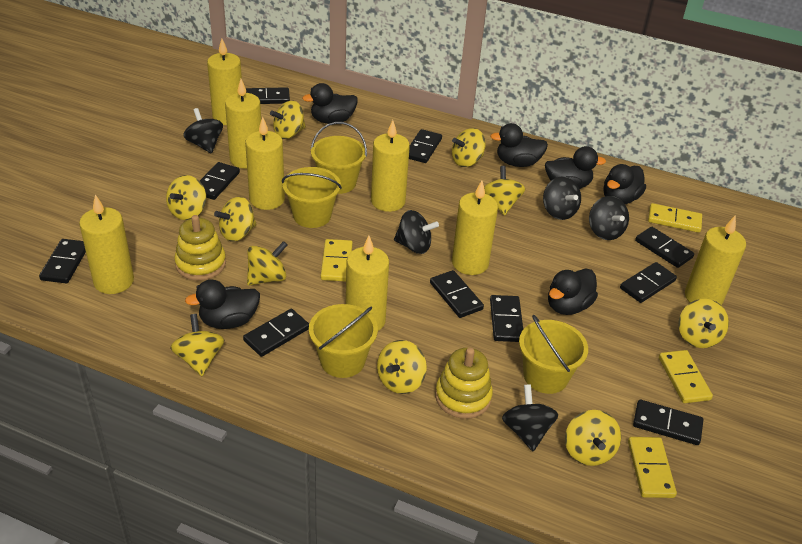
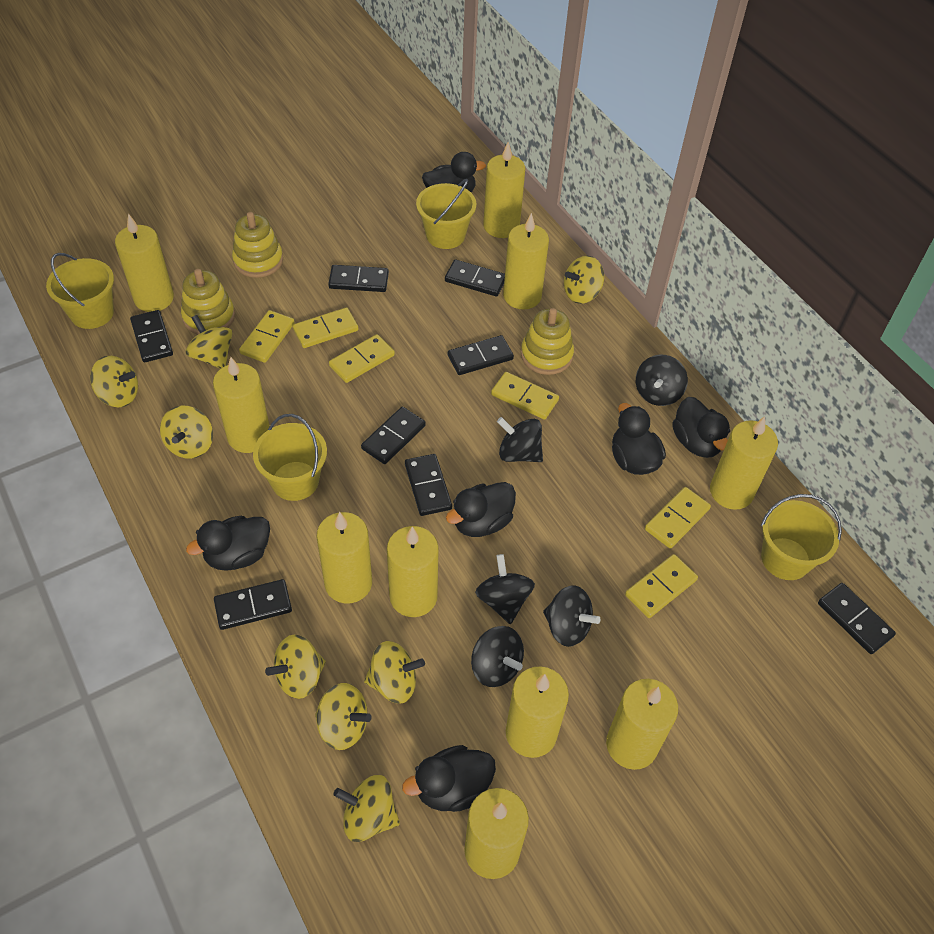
black domino: [39,239,86,283] [200,162,240,200] [243,309,309,357] [246,87,290,104] [409,129,442,163] [430,270,484,318] [490,295,523,342] [620,262,677,303] [633,400,703,445] [635,227,694,268] = 10 -> [130,310,173,363] [214,579,292,630] [328,265,389,292] [361,407,426,464] [405,454,452,516] [445,259,505,297] [448,335,514,375] [818,583,896,654] = 8
yellow candle: [79,195,134,294] [207,39,242,125] [225,79,261,169] [245,117,285,210] [346,236,389,331] [371,120,410,212] [452,181,498,275] [685,215,746,305] = 8 -> [115,214,174,312] [213,357,270,453] [317,512,372,604] [387,526,439,617] [464,788,529,879] [483,142,525,238] [503,213,549,310] [506,667,569,758] [606,679,678,770] [710,416,778,510] = 10
yellow domino: [321,239,353,282] [628,437,677,498] [648,203,702,233] [659,350,713,403] = 4 -> [239,310,295,363] [293,307,358,348] [329,334,395,383] [491,372,559,420] [625,554,698,618] [645,487,711,548] = 6
yellow spinning top: [166,175,206,220] [170,314,224,376] [214,197,257,242] [247,241,287,286] [270,101,306,139] [377,340,427,394] [452,128,486,167] [484,166,525,216] [565,410,621,466] [679,299,729,348] = 10 -> [90,356,138,407] [160,406,213,459] [186,315,232,369] [265,635,326,699] [315,683,372,750] [333,775,400,842] [364,641,425,704] [564,256,604,304] = 8
yellow stacking toy: [174,215,226,281] [435,348,493,419] = 2 -> [181,269,235,335] [232,212,283,278] [521,308,574,375] = 3

